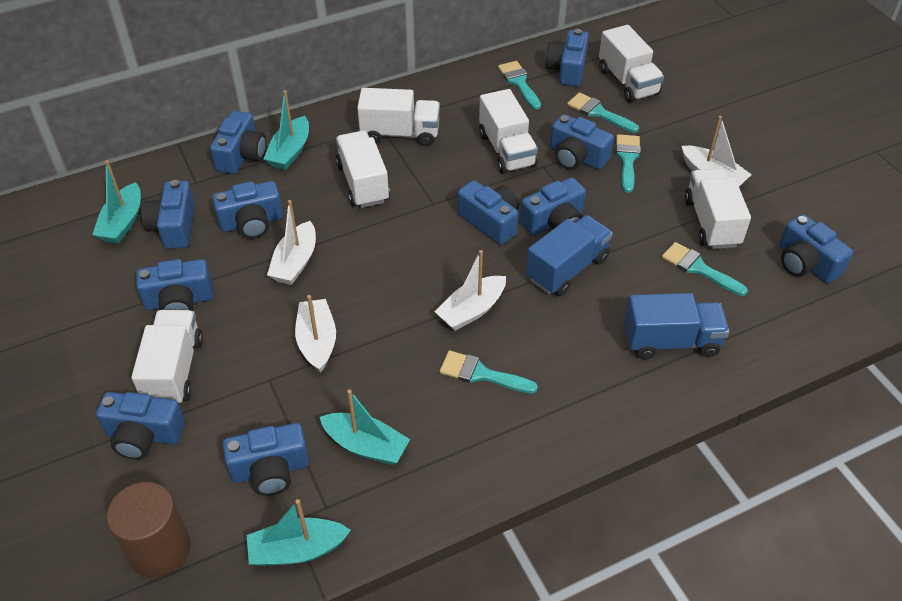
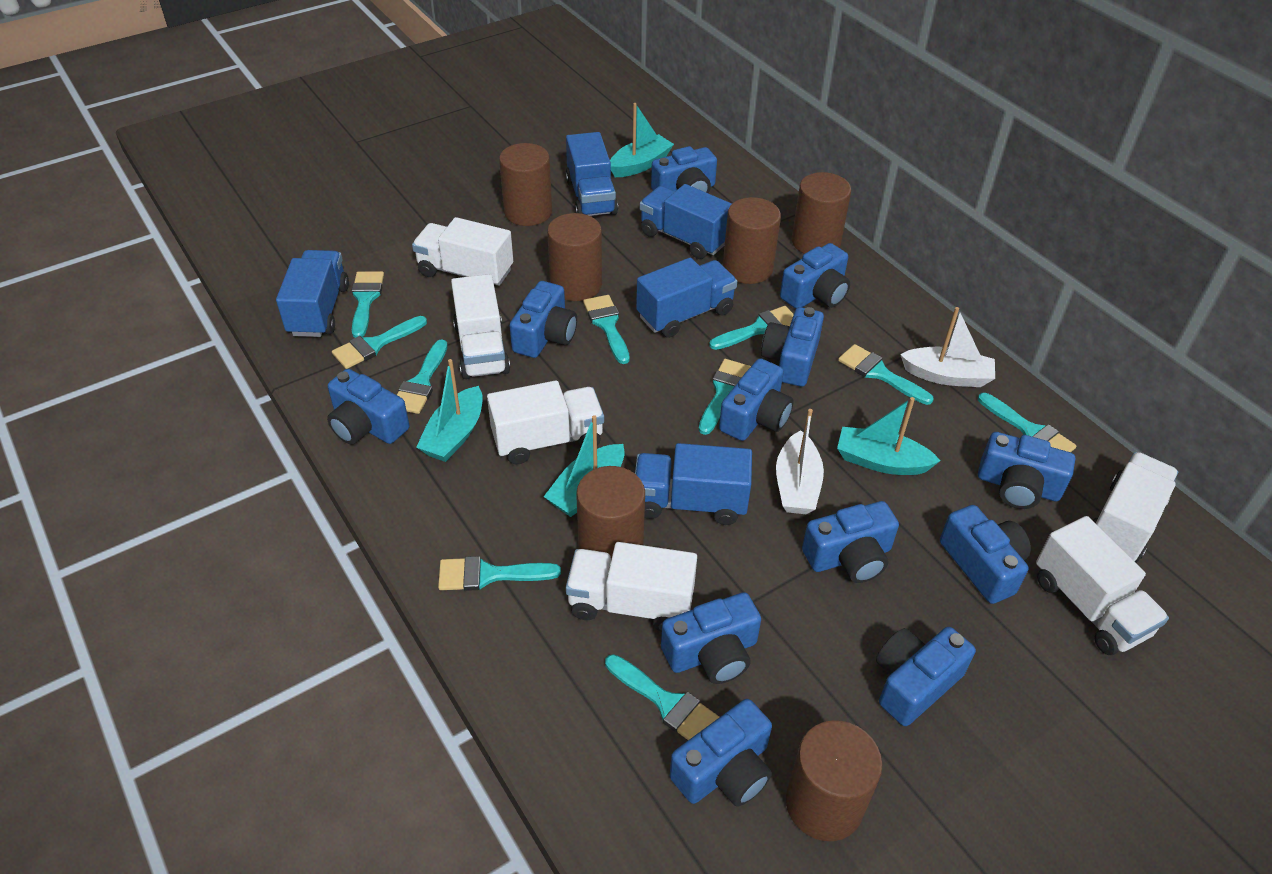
blue camera: [96,392,185,460] [136,259,213,311] [141,180,195,249] [210,111,266,174] [212,181,283,239] [223,423,309,496] [458,180,519,245] [520,178,586,236] [545,29,589,86] [550,114,614,170] [779,214,853,284] = 11 -> [327,369,410,445] [509,281,577,358] [651,146,717,194] [661,592,761,684] [670,699,772,807] [719,358,794,441] [761,307,824,387] [780,243,850,309] [802,501,899,583] [876,627,976,726] [940,505,1031,604] [978,432,1075,509] = 12
blue truck: [526,215,613,296] [624,293,729,359] = 2 -> [276,250,349,337] [565,132,618,216] [635,443,752,525] [636,258,737,338] [640,184,732,259] = 5
brown cylinder: [107,482,191,578] = 1 -> [499,143,552,226] [547,213,602,301] [576,466,645,559] [723,197,781,284] [786,720,883,841] [791,172,851,254] = 6
turquoise brush: [440,350,538,393] [498,61,541,110] [567,92,639,133] [616,134,641,193] [662,242,748,296] = 5 -> [332,316,427,369] [351,271,384,338] [397,339,448,414] [438,556,561,591] [583,295,630,364] [605,654,719,740] [699,359,751,435] [709,306,794,350] [838,344,934,405] [978,393,1076,452] = 10
white boat: [267,200,316,285] [295,295,336,373] [434,250,506,331] [682,116,752,186] = 4 -> [776,409,824,514] [900,307,995,387] = 2

